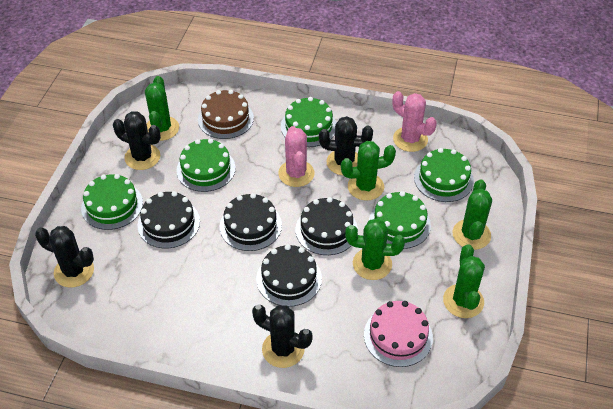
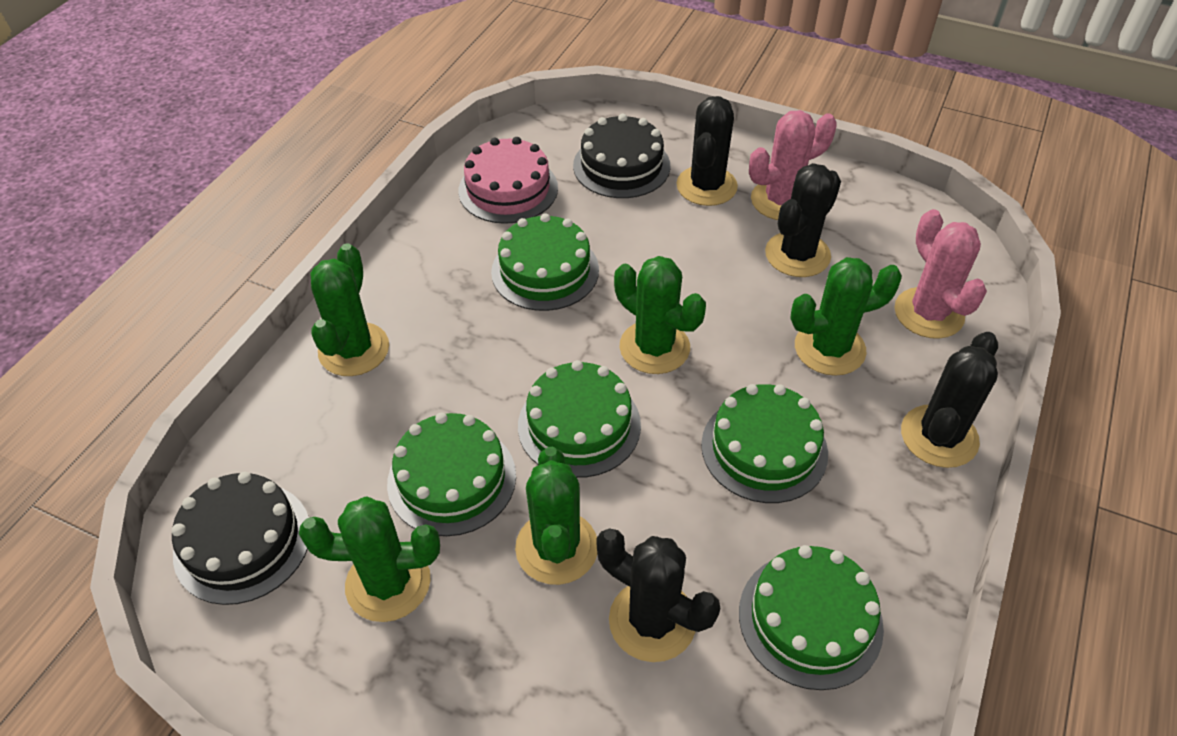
black cake: [138,191,200,248] [220,193,282,251] [256,244,322,307] [295,197,358,255] = 4 -> [171,472,309,605] [573,114,671,198] = 2
brown cake: [198,90,254,139] = 1 -> none = 0

